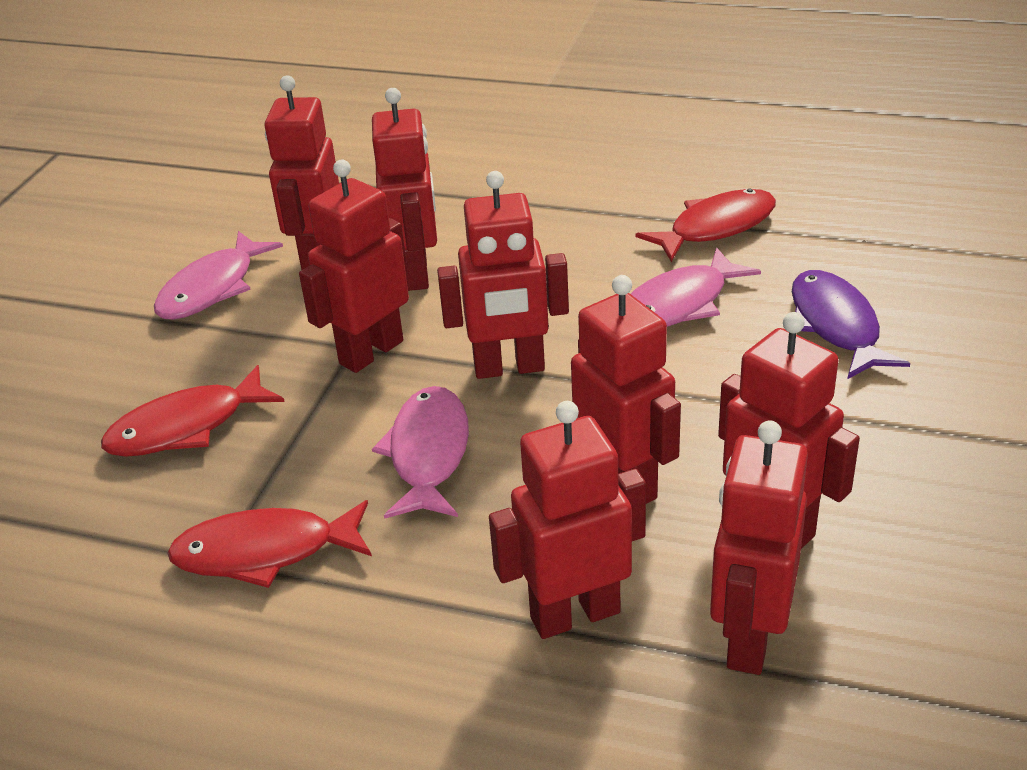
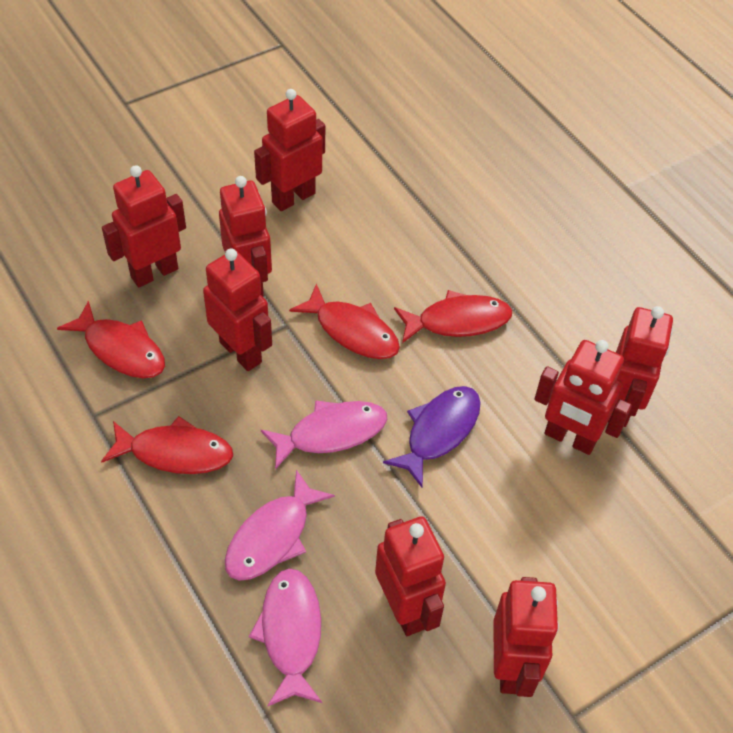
red fish: [101,365,285,457] [167,500,372,588] [635,189,776,262] = 3 -> [57,300,165,378] [101,416,233,474] [289,283,400,359] [394,290,512,343] = 4

